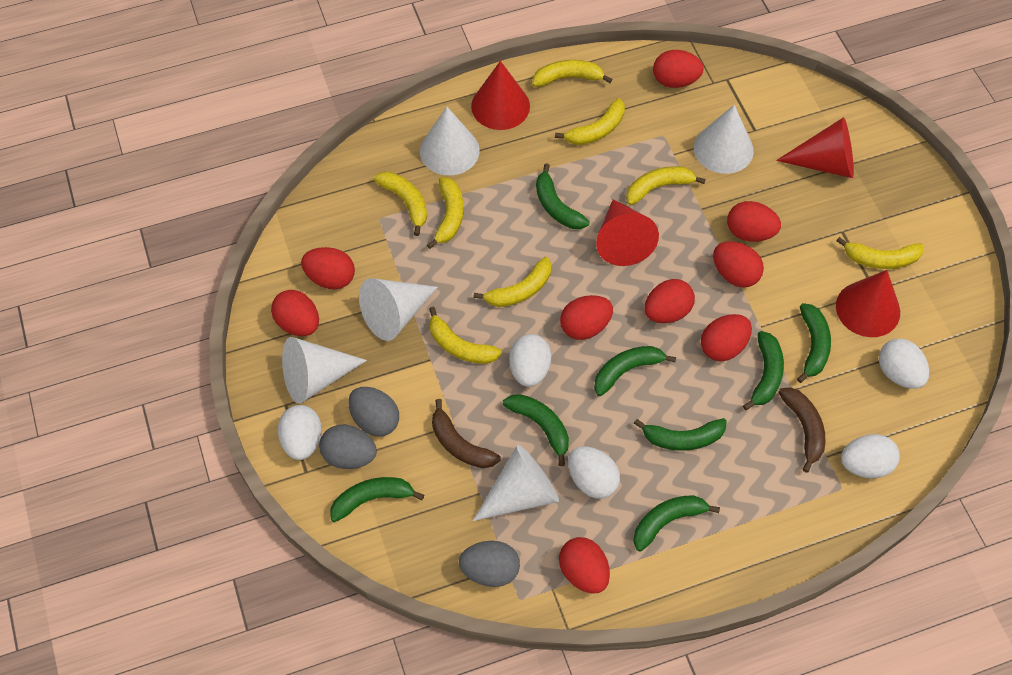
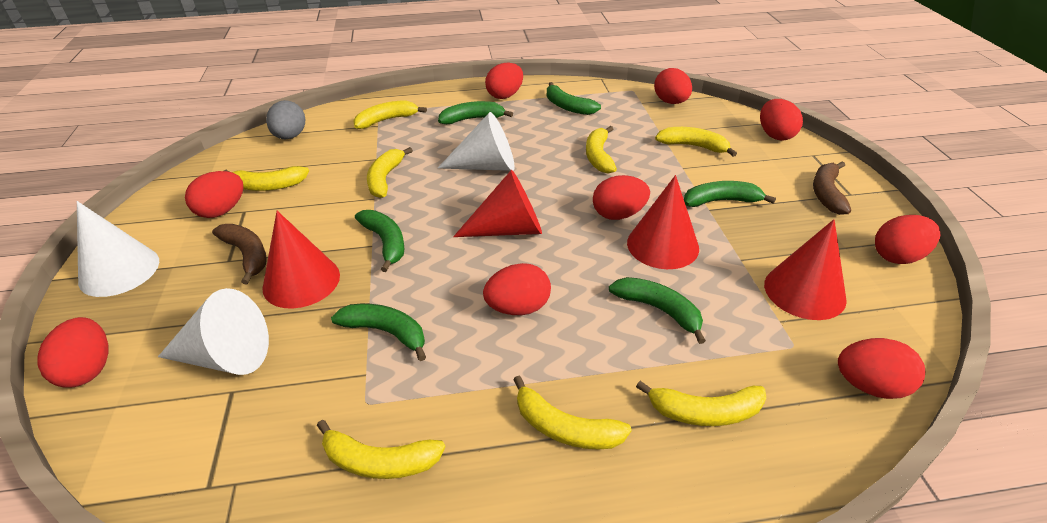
green banana: [330,477,424,522] [503,394,569,466] [536,163,590,229] [594,346,676,396] [633,495,720,552] [634,418,727,451] [743,331,784,410] [797,303,831,383] = 8 -> [331,304,426,361] [355,210,405,272] [438,101,513,124] [547,82,601,115] [609,277,706,344] [684,181,776,207] = 6
grey egg: [319,425,377,469] [348,387,399,437] [459,541,520,587] = 3 -> [266,100,305,139] = 1
white cone: [282,337,367,404] [359,278,438,341] [420,107,480,175] [473,445,559,521] [694,105,754,174] = 5 -> [77,201,159,297] [158,288,269,375] [438,112,515,171] = 3
white egg: [278,405,322,460] [509,334,551,387] [568,446,620,499] [841,434,900,478] [879,339,929,389] = 5 -> none = 0

